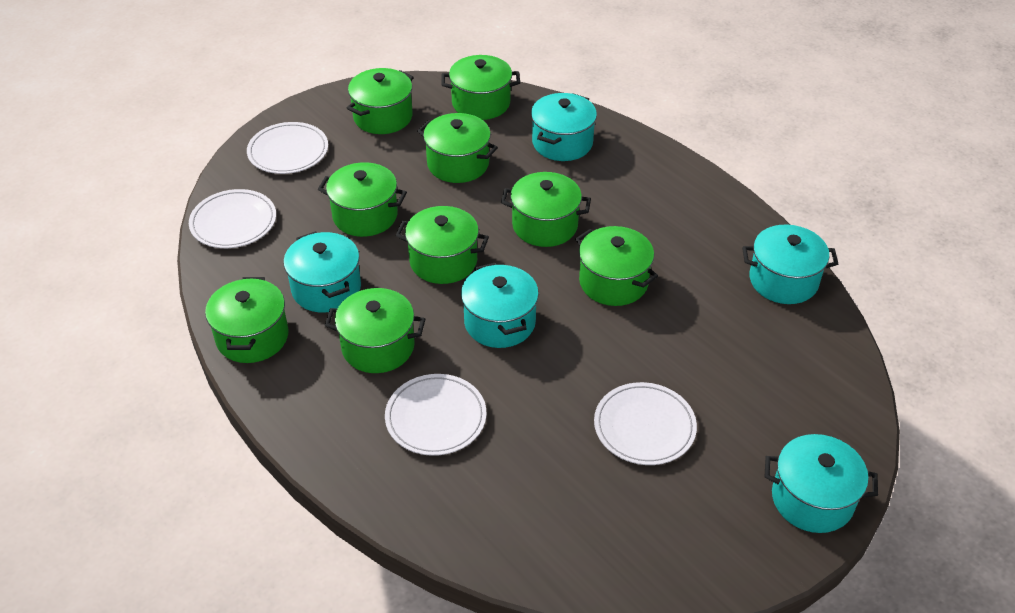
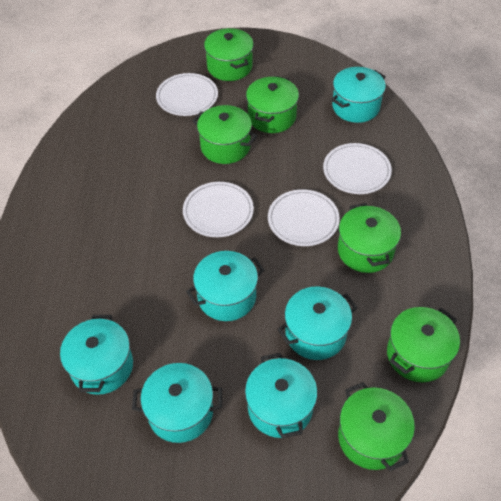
green pot: [205,277,289,363] [318,162,407,237] [325,288,425,373] [347,68,414,134] [396,206,489,284] [417,113,498,183] [441,55,520,120] [501,172,591,247] [575,226,658,306] = 9 -> [192,105,257,164] [204,28,254,81] [246,76,299,133] [338,203,401,273] [338,382,415,471] [387,307,460,382] = 6
turquoise pot: [283,231,361,313] [461,263,539,348] [531,93,597,161] [742,224,838,304] [765,434,878,533] = 5 -> [60,315,133,395] [132,363,222,443] [186,251,265,321] [245,353,317,439] [277,287,358,360] [331,67,386,123] = 6

